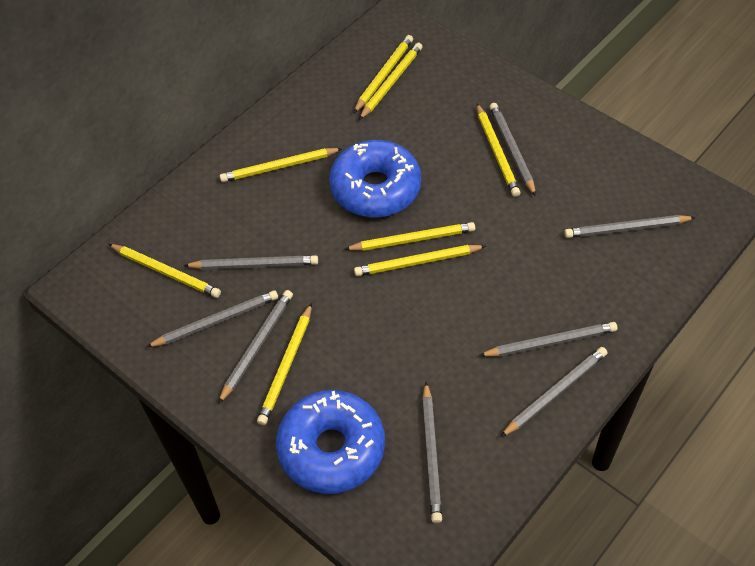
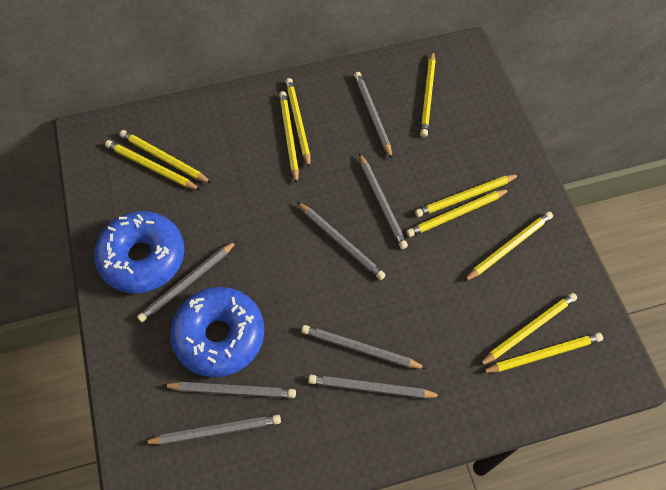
yellow pencil: [108,244,221,298] [220,148,343,182] [257,303,312,425] [344,222,475,251] [354,35,413,113] [354,245,486,276] [359,43,422,120] [477,104,521,197] = 8 -> [105,140,200,190] [120,130,212,184] [279,91,299,184] [285,78,310,168] [406,189,510,237] [415,174,520,217] [420,51,436,137] [463,211,553,282] [479,293,577,366] [481,333,603,373] = 10

